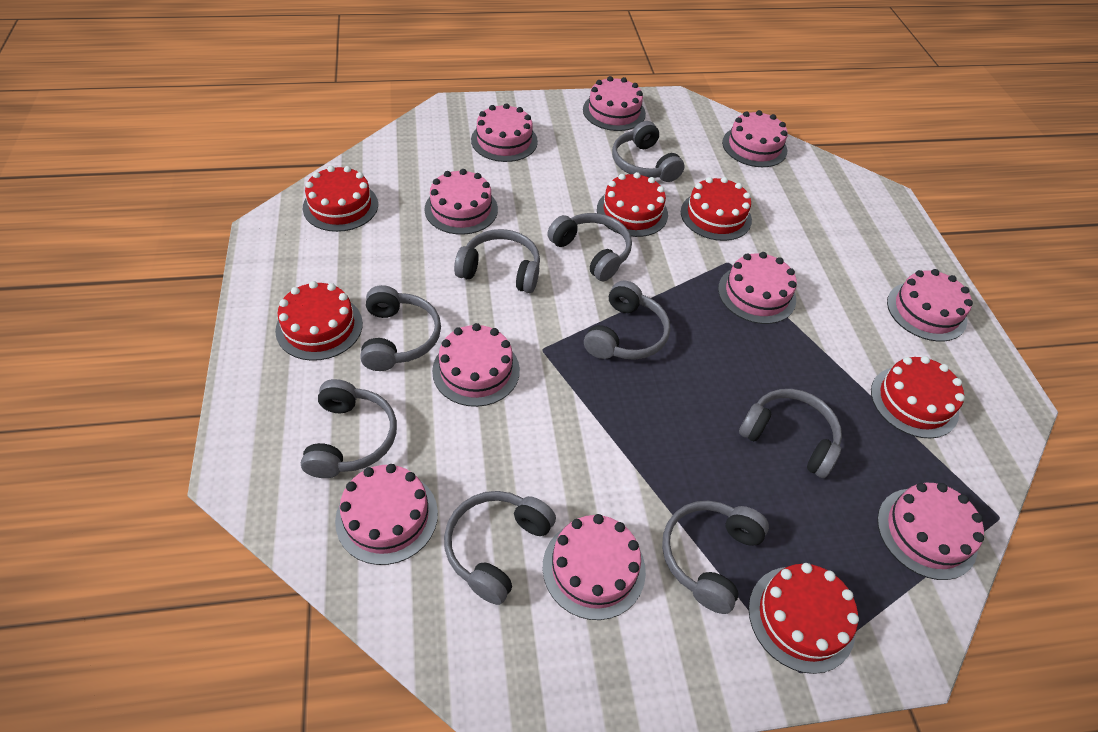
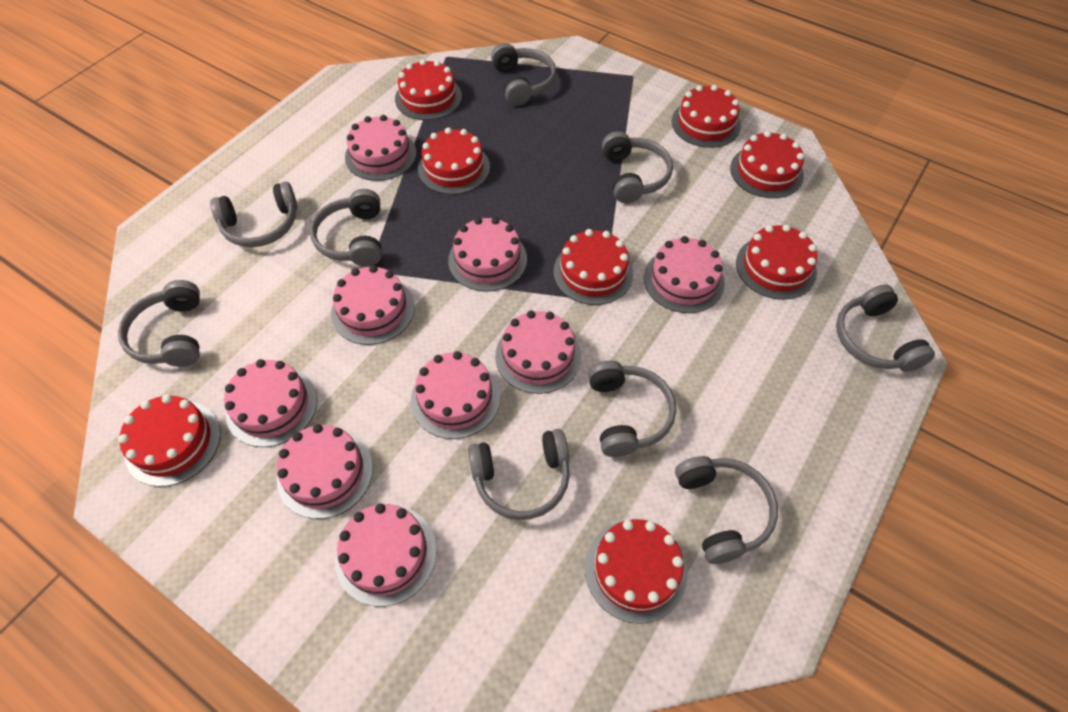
pink cake: [335,464,438,565] [425,169,498,235] [432,323,520,407] [471,103,538,162] [542,514,646,620] [583,76,646,131] [718,252,797,324] [722,110,788,167] [877,483,984,580] [887,269,973,342] = 10 -> [224,359,317,447] [277,424,373,519] [331,265,415,345] [335,503,437,607] [345,115,417,181] [411,351,500,439] [448,217,527,292] [495,310,581,394] [644,236,725,313] = 9
red cake: [275,281,363,361] [303,166,378,232] [597,172,668,237] [681,177,752,241] [749,563,859,674] [871,356,965,439] = 6 -> [118,394,221,487] [395,59,462,120] [418,127,490,195] [553,229,633,305] [585,519,688,624] [672,85,741,148] [730,131,804,198] [736,224,818,300] = 8

